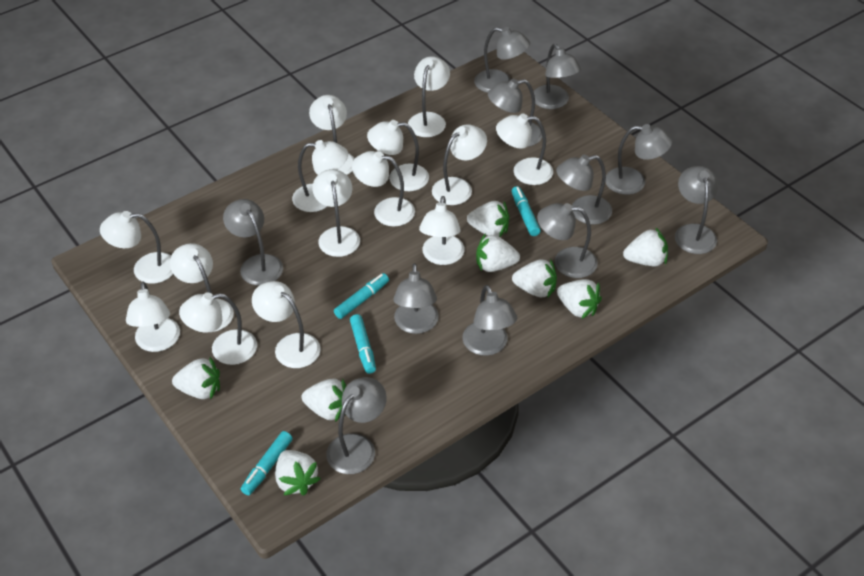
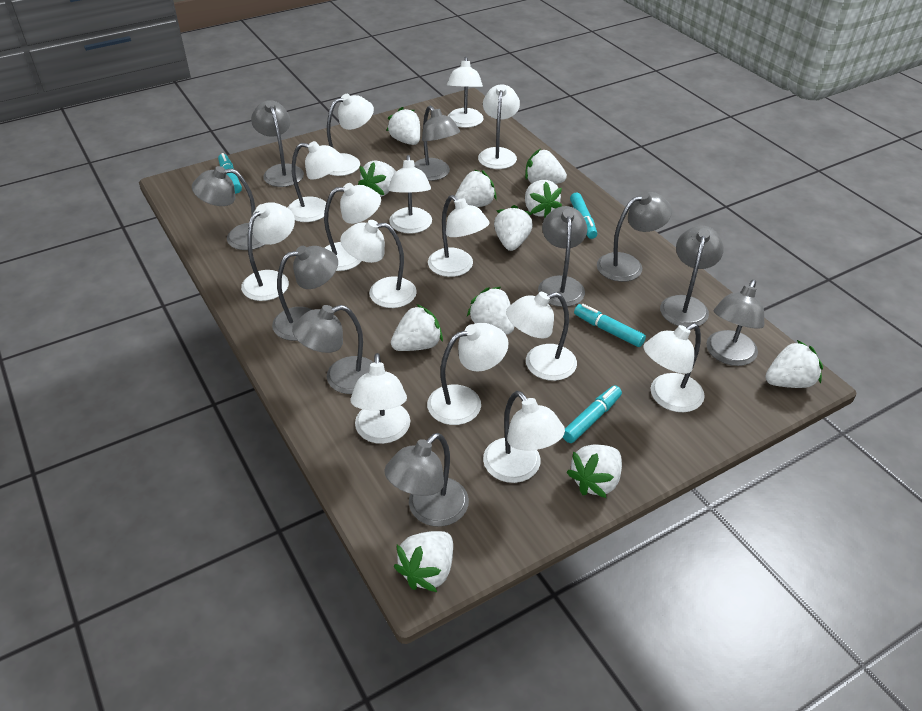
grey lamp: [223,199,283,286] [326,377,387,474] [393,263,439,334] [462,285,517,356] [474,27,530,93] [488,79,542,147] [534,44,581,109] [537,203,598,278] [556,155,612,225] [605,124,673,195] [675,166,718,254] = 11 -> [192,166,265,250] [251,100,304,187] [272,246,338,341] [292,305,374,394] [384,433,469,527] [414,106,460,181] [538,206,587,307] [597,191,672,282] [660,226,724,327] [706,280,764,366] = 10
white strawberry: [172,357,220,400] [275,450,321,495] [302,379,346,422] [467,201,509,237] [476,233,520,272] [512,259,557,297] [557,279,602,319] [623,227,668,266] = 8 -> [358,160,396,197] [387,107,420,145] [391,304,443,351] [394,531,453,592] [454,170,497,207] [467,287,514,335] [494,205,533,251] [525,149,567,184] [525,180,562,218] [566,444,622,498] [765,340,823,388] = 11

